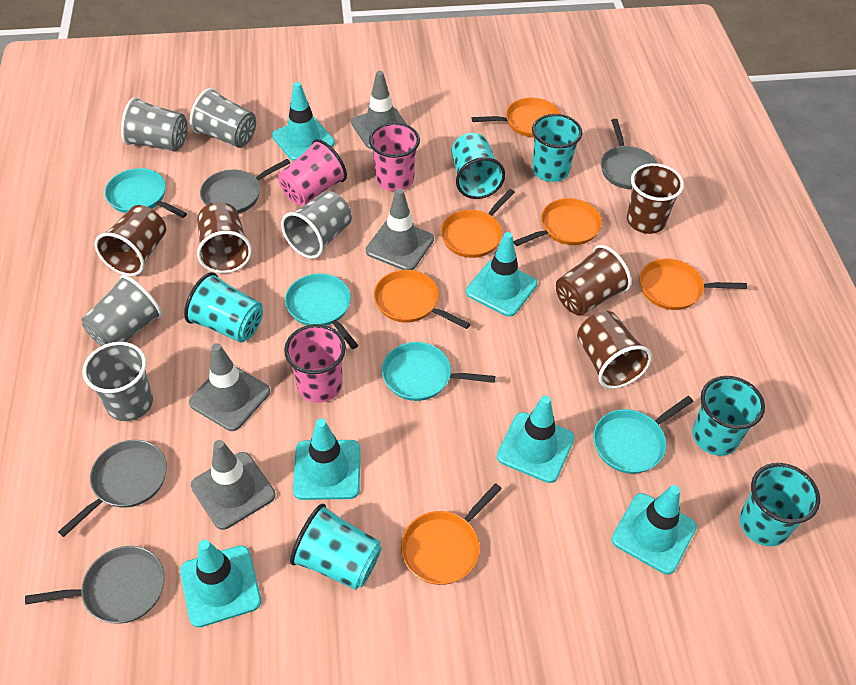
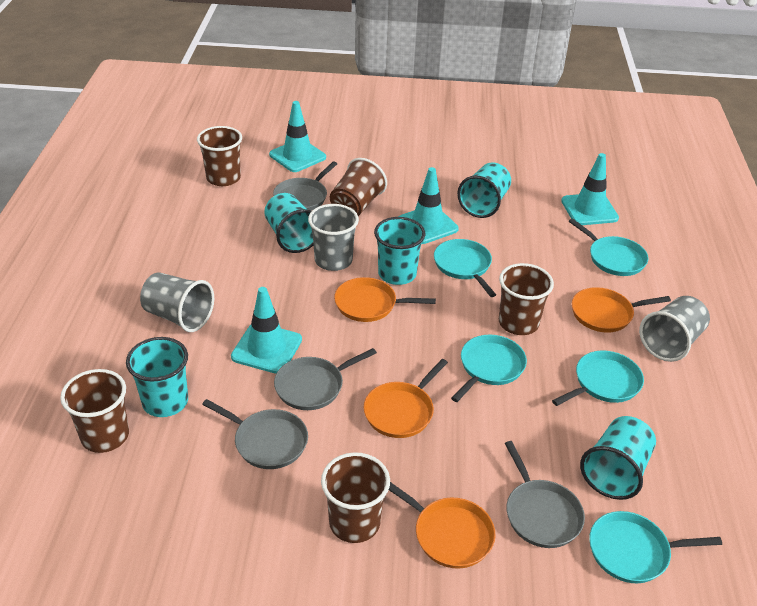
grey cup: [82,275,163,346] [82,342,153,421] [121,97,187,151] [190,88,256,148] [281,191,352,259] = 5 -> [140,272,214,332] [308,204,359,271] [639,296,710,362] = 3
grey traffic cone: [189,343,270,431] [191,440,275,530] [351,71,407,149] [366,188,434,270] = 4 -> none = 0
orange pan: [374,270,470,329] [401,483,502,585] [441,189,515,258] [471,98,561,137] [513,198,602,246] [639,258,747,310] = 6 -> [334,277,436,322] [364,359,448,438] [389,482,496,569] [572,287,671,333] = 4
pink cup: [278,139,347,206] [284,324,346,403] [369,122,420,191] = 3 -> none = 0
turquoise cup: [184,272,263,343] [290,504,382,590] [451,133,505,199] [532,114,582,182] [692,376,765,456] [740,463,820,546] = 6 -> [126,337,188,417] [264,193,313,253] [374,217,425,285] [457,162,511,218] [580,416,656,500] = 5
turquoise pan: [105,168,187,218] [285,273,358,349] [382,342,495,401] [593,396,694,474] = 4 -> [434,239,496,297] [451,335,527,402] [552,351,644,406] [569,218,648,276] [589,511,722,583] = 5
turquoise traffic cone: [180,540,261,628] [272,82,335,161] [293,419,360,500] [466,232,537,317] [497,396,575,483] [612,485,697,574] = 6 -> [231,287,302,374] [269,101,326,172] [398,167,459,244] [561,153,619,225] = 4

